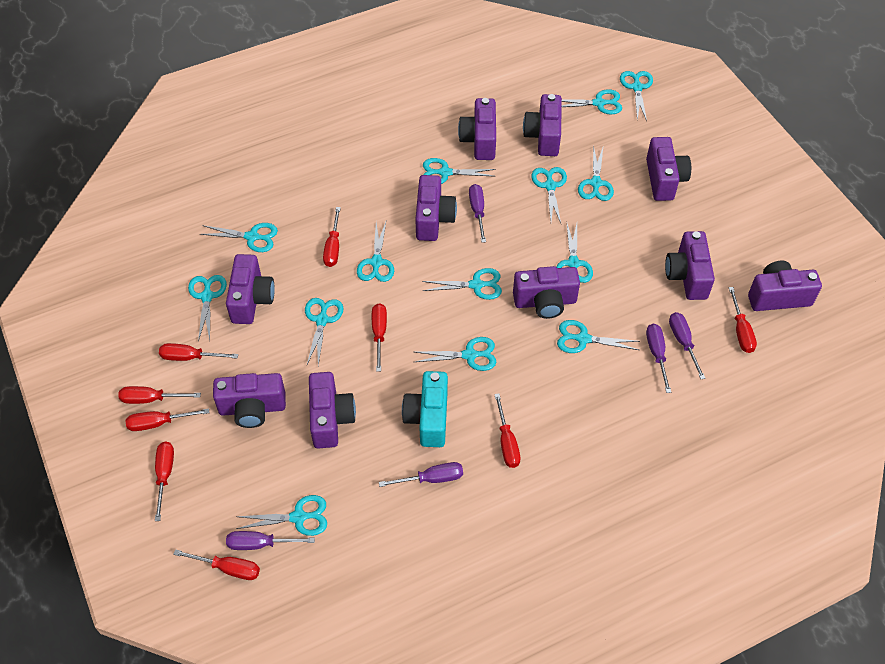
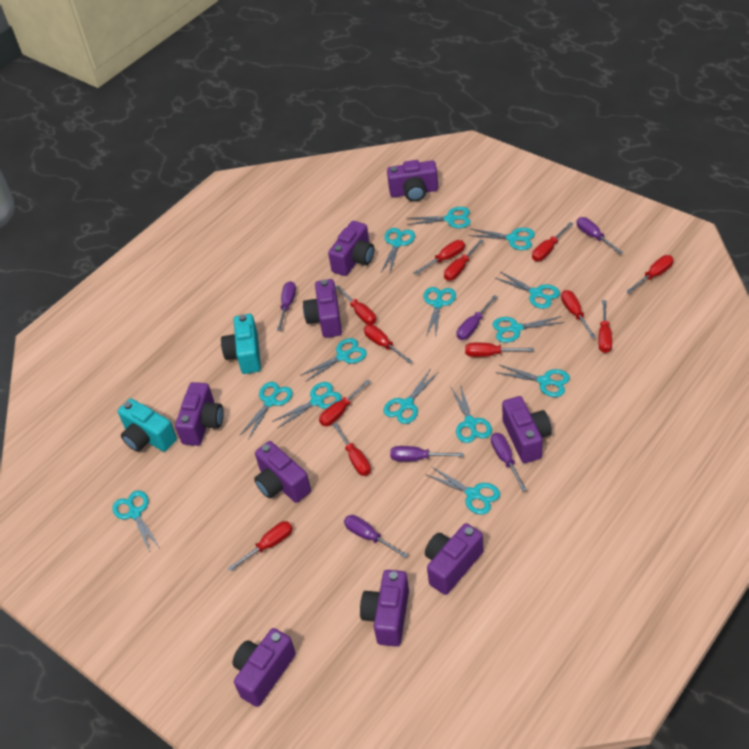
purple camera: [213,373,286,428] [226,254,275,324] [309,372,356,449] [415,175,457,241] [458,98,496,160] [513,266,580,319] [523,94,562,156] [646,137,691,201] [665,231,715,300] [748,261,822,311] = 10 -> [175,382,224,446] [233,628,296,707] [254,441,311,503] [303,279,342,338] [328,221,374,276] [360,570,409,647] [387,160,438,202] [425,523,484,595] [502,396,552,463] = 9
purple screwdriver: [226,531,315,550] [379,462,463,487] [469,184,486,243] [646,324,671,393] [669,312,705,379] = 5 -> [277,281,296,331] [344,515,408,558] [390,446,463,461] [457,295,498,340] [491,433,527,491] [577,217,623,254] = 6
red screwdriver: [118,386,201,404] [125,409,209,431] [155,442,174,521] [159,343,238,361] [173,549,260,580] [323,207,341,267] [372,303,387,372] [494,394,521,468] [729,287,757,353] = 9 -> [228,521,293,572] [319,379,371,426] [333,423,371,476] [335,285,376,325] [364,325,413,364] [413,240,465,275] [444,239,484,281] [465,343,534,357] [532,222,573,261] [561,290,596,338] [598,300,612,353] [626,255,674,293] = 12
turquoise camera: [402,371,448,447] = 1 -> [118,398,177,452] [221,314,261,374] = 2

